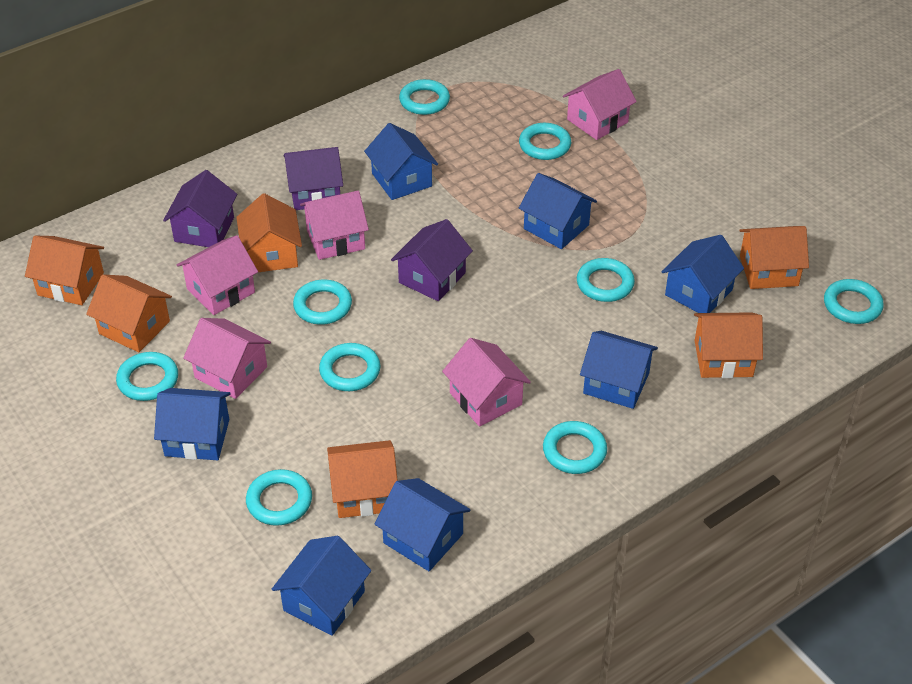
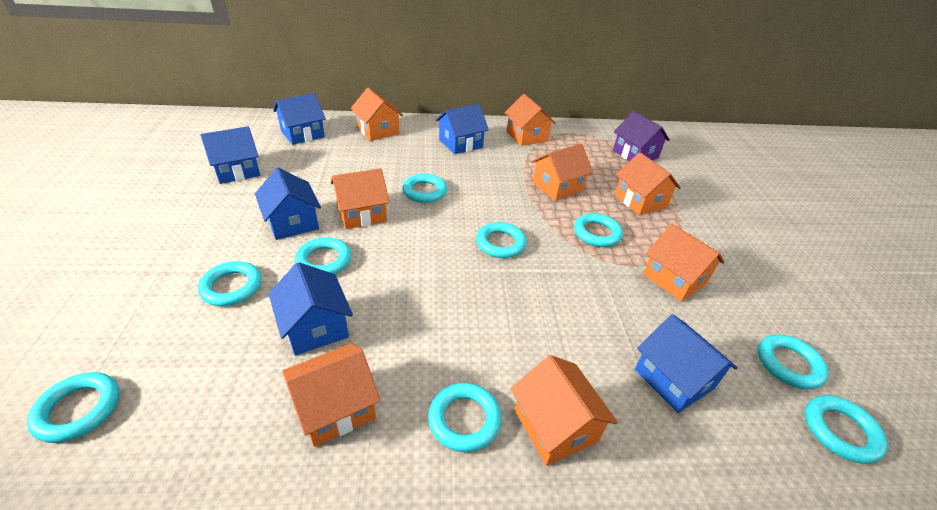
blue house: [154,388,231,460] [272,536,371,636] [364,123,438,200] [375,478,471,571] [519,173,597,249] [580,331,658,409] [661,235,744,313] = 7 -> [200,126,260,184] [255,168,321,240] [269,262,353,355] [273,93,326,145] [436,104,489,154] [635,314,738,413] = 6
orange house: [25,236,104,305] [86,274,172,352] [236,193,302,272] [327,440,398,518] [694,312,763,378] [739,226,809,289] = 6 -> [282,343,380,447] [331,168,390,229] [351,88,403,141] [505,94,556,146] [511,355,618,466] [531,144,593,201] [615,152,681,215] [643,224,725,302] = 8
pink house: [177,235,258,315] [183,318,271,399] [300,191,369,260] [442,338,531,427] [563,69,637,140] = 5 -> none = 0
purple house: [163,170,237,247] [284,147,343,210] [391,219,473,301] = 3 -> [613,111,670,161] = 1

